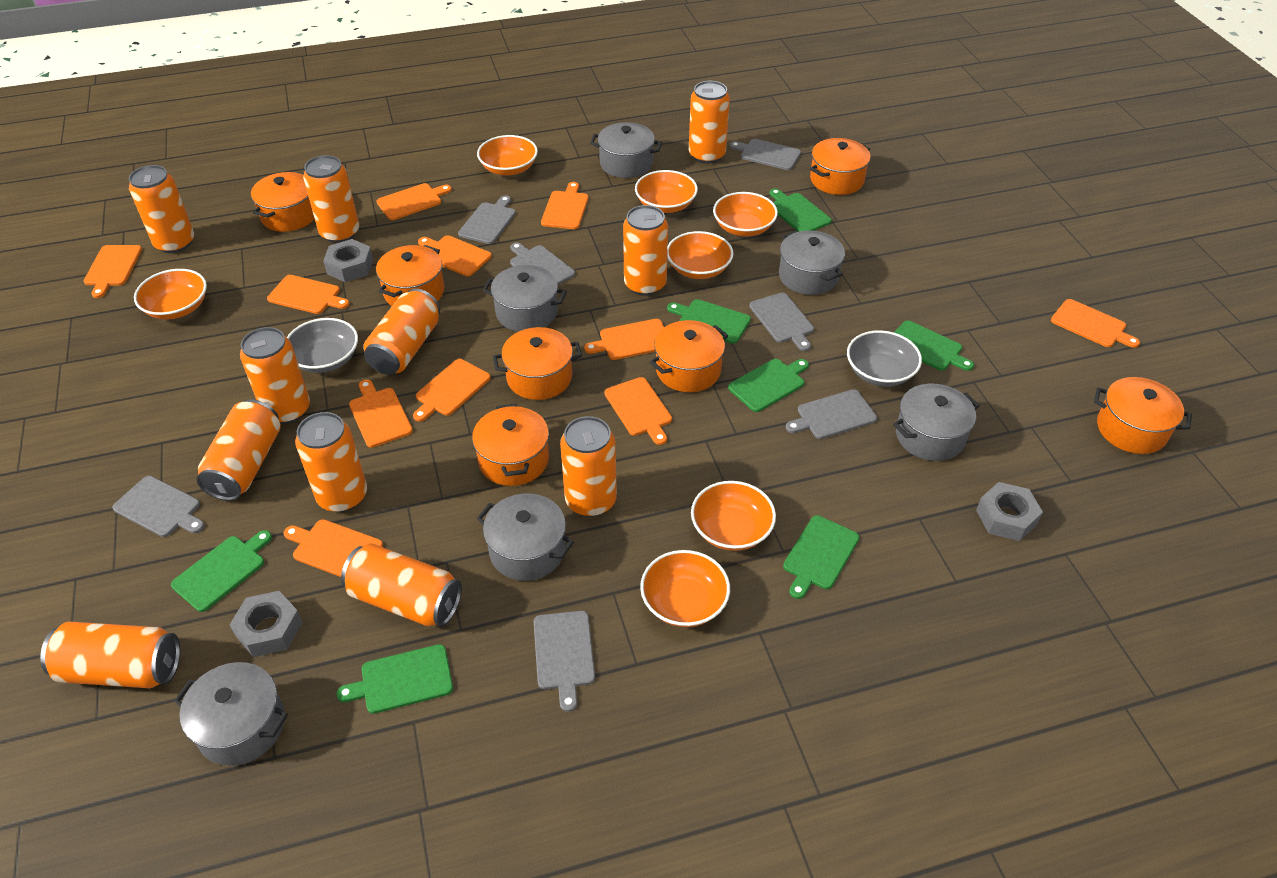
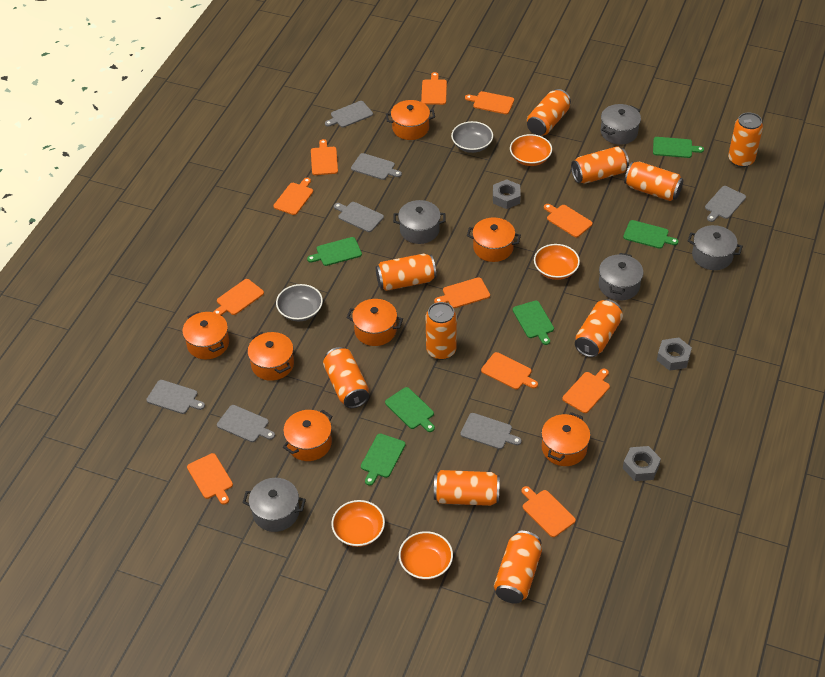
green cutting board: [171,530,272,612] [336,644,453,714] [667,299,751,343] [728,359,809,412] [770,188,832,232] [783,515,859,599] [894,320,974,371] = 7 -> [307,237,362,266] [361,434,405,486] [385,387,435,432] [513,300,554,345] [623,220,679,249] [653,137,704,158] = 6
grey pot: [174,662,288,766] [477,494,574,581] [483,265,567,332] [590,122,662,178] [779,231,845,295] [893,384,980,461] = 6 -> [242,478,306,532] [393,200,446,244] [599,253,644,301] [601,104,641,145] [688,225,743,270] = 5
orange bowl: [134,269,207,320] [477,135,538,176] [635,170,698,213] [640,550,730,627] [667,231,733,279] [691,481,776,551] [713,192,778,237] = 7 -> [331,500,385,547] [399,531,453,580] [510,134,552,166] [534,244,580,280] = 4
orange can: [40,622,180,688] [129,165,194,253] [196,399,281,501] [240,327,310,424] [295,412,367,512] [303,155,359,243] [341,543,462,627] [363,289,440,375] [560,416,617,517] [623,205,668,296] [689,81,730,164] = 11 -> [323,347,369,408] [376,254,436,291] [426,302,457,360] [434,470,500,506] [494,531,542,604] [527,89,571,136] [571,146,629,184] [575,299,623,357] [624,161,683,201] [728,112,763,167] = 10

